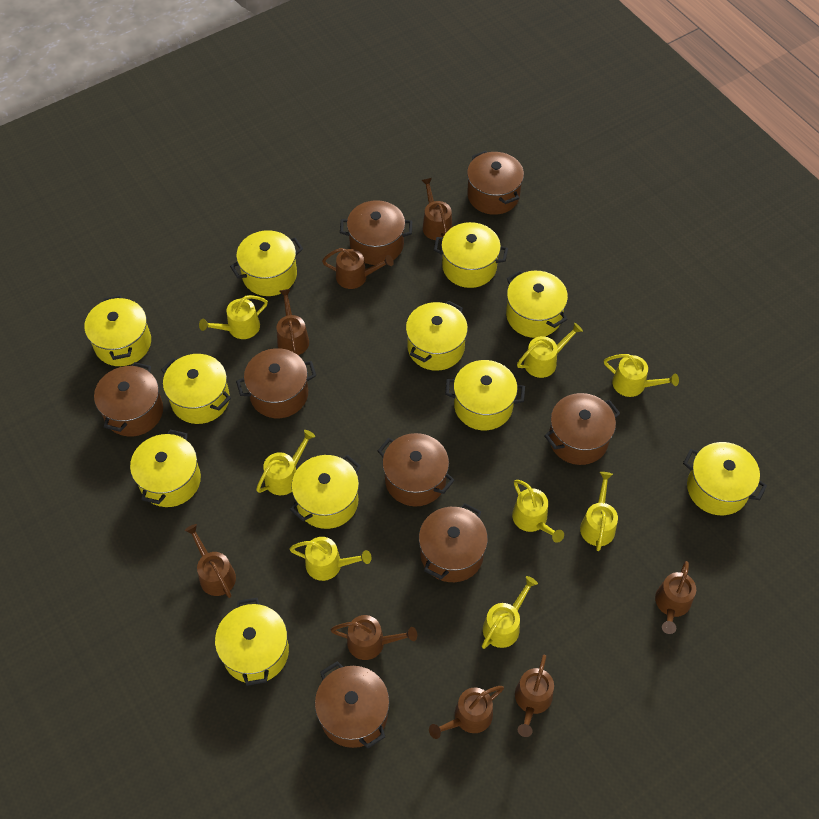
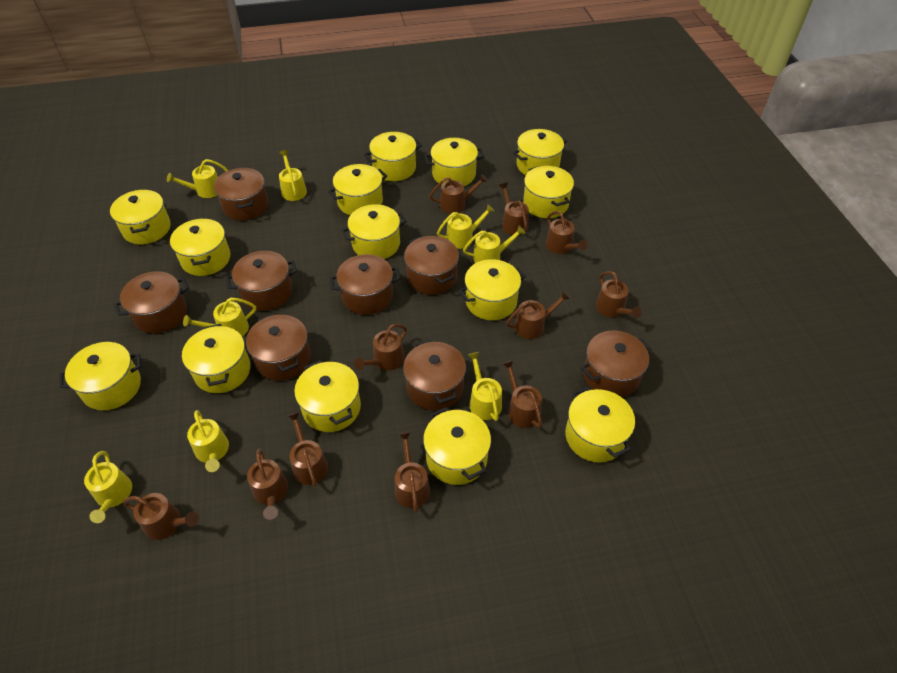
brown watering can: [185,524,236,598] [277,289,309,355] [322,248,394,289] [331,615,417,660] [421,178,452,240] [429,686,504,739] [515,654,554,737] [655,561,696,634] = 8 -> [123,493,199,540] [247,449,288,520] [287,412,328,487] [354,324,407,370] [395,431,430,513] [430,174,488,214] [499,183,529,235] [502,360,542,428] [506,291,571,339] [546,211,588,254] [596,271,642,318] = 11
yellow pot: [84,295,151,366] [130,430,201,507] [161,354,231,424] [215,598,289,686] [230,230,303,296] [290,455,361,529] [406,301,468,371] [434,222,508,288] [445,360,525,430] [506,270,568,338] [683,442,767,515] = 11 -> [59,342,141,410] [110,189,171,244] [170,218,230,276] [182,324,250,393] [294,360,361,432] [328,164,387,215] [341,204,407,259] [364,132,422,181] [423,407,491,485] [424,138,484,186] [459,259,526,320] [513,129,567,175] [523,166,574,218] [565,386,635,463] = 14

